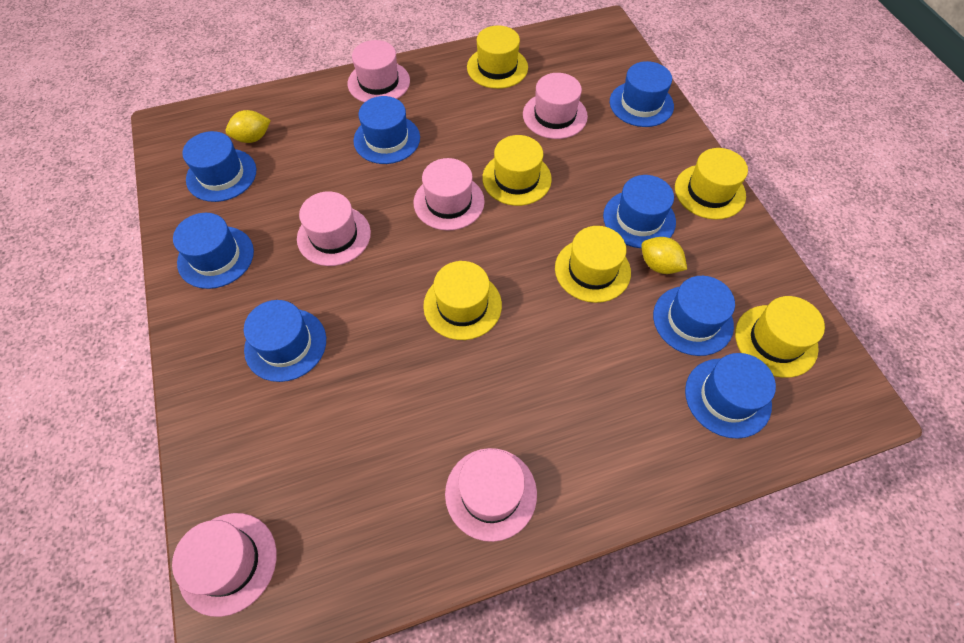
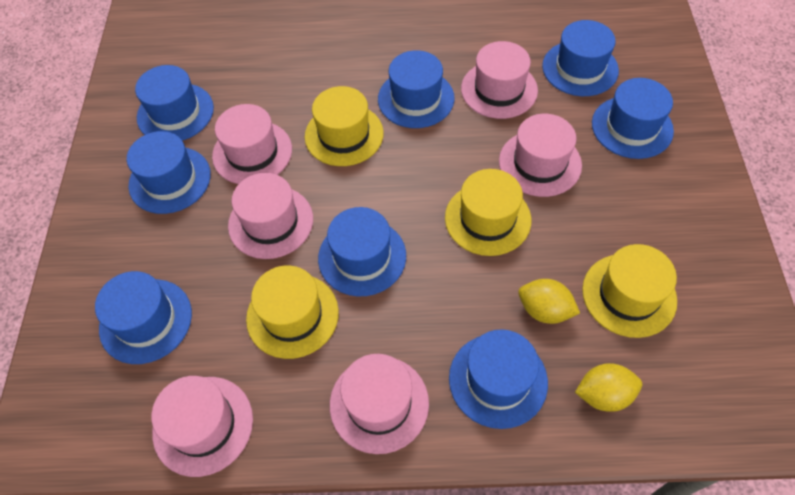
yellow hat: [423,261,502,340] [467,25,528,89] [482,135,552,206] [555,226,631,303] [675,148,748,220] [735,296,825,378] = 6 -> [246,265,339,359] [305,86,384,166] [445,169,531,256] [582,244,677,338] = 4

